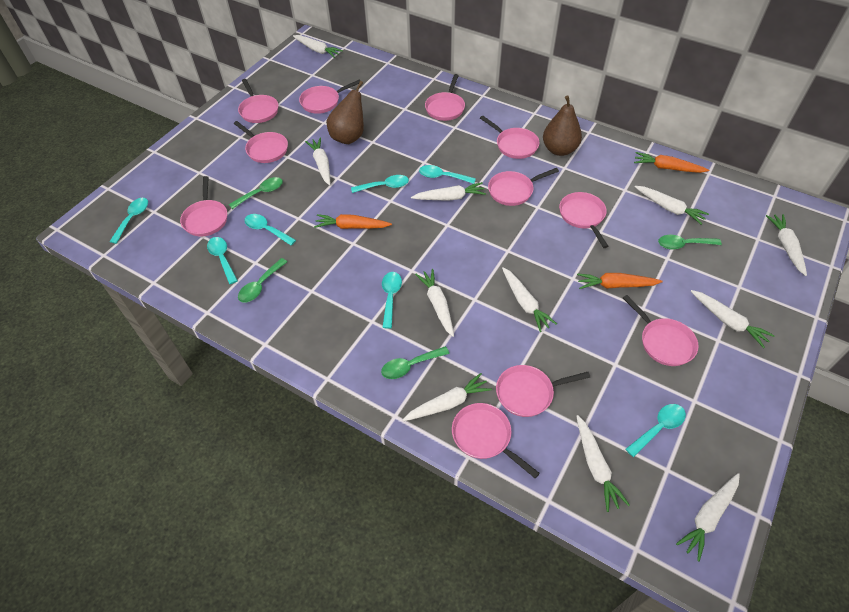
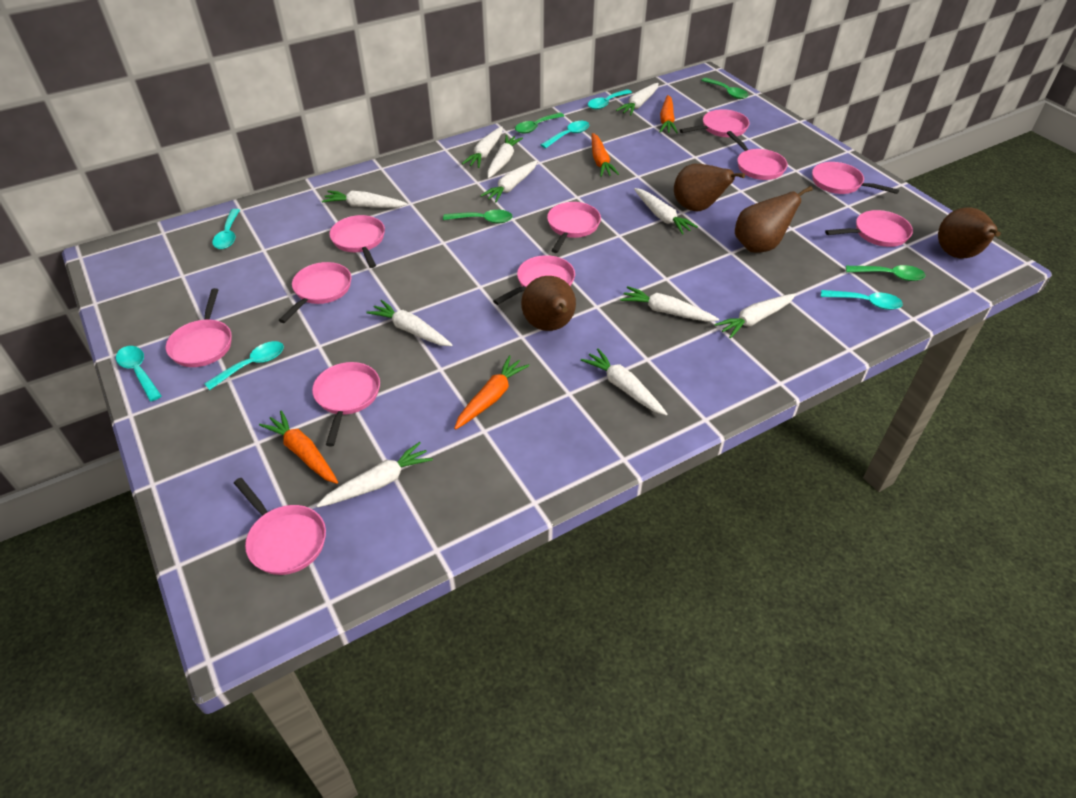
brown pear: [327,81,364,144] [543,95,582,156] = 2 -> [521,276,576,331] [674,164,745,211] [735,186,813,253] [938,207,1001,258] = 4
orange carrot: [314,214,392,229] [577,273,663,289] [634,152,709,173] = 3 -> [259,410,338,484] [454,356,530,430] [592,133,619,177] [660,95,678,133] = 4
turquoise spoon: [110,198,148,244] [207,237,238,284] [244,214,296,245] [351,175,409,193] [382,272,402,329] [419,165,476,184] [625,404,686,457] = 7 -> [116,346,162,401] [204,341,284,390] [212,209,240,249] [541,121,589,148] [588,89,632,110] [821,290,903,310] = 6

